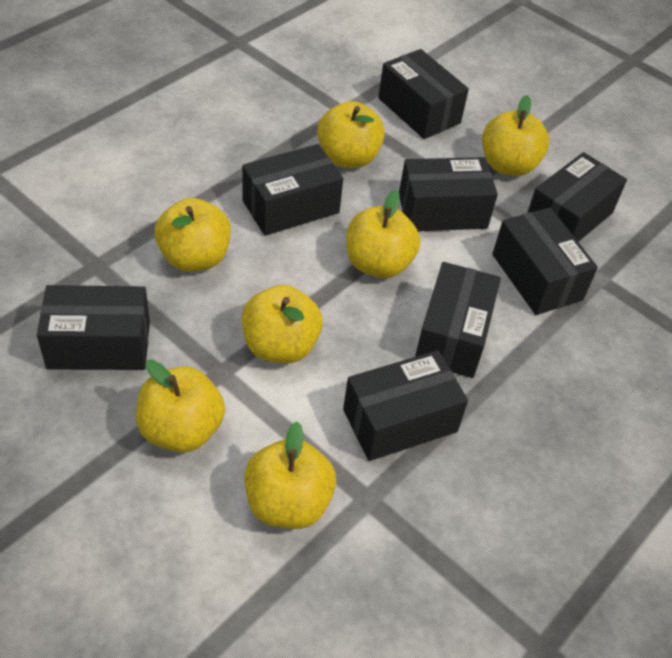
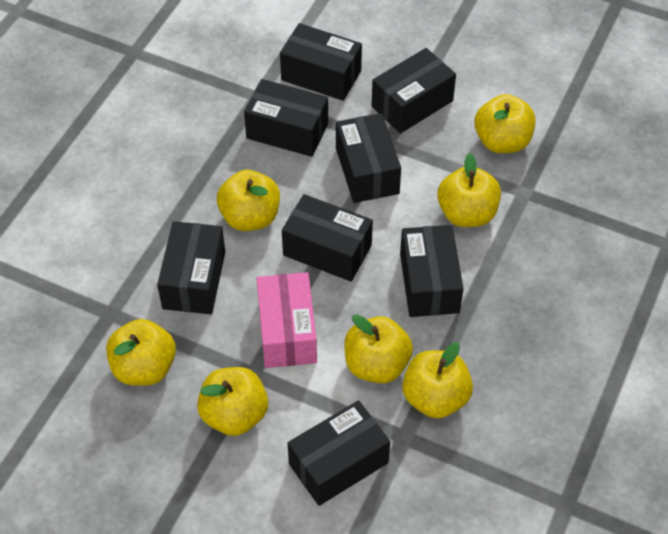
pink box: none = 0 -> [257,272,317,368] = 1

